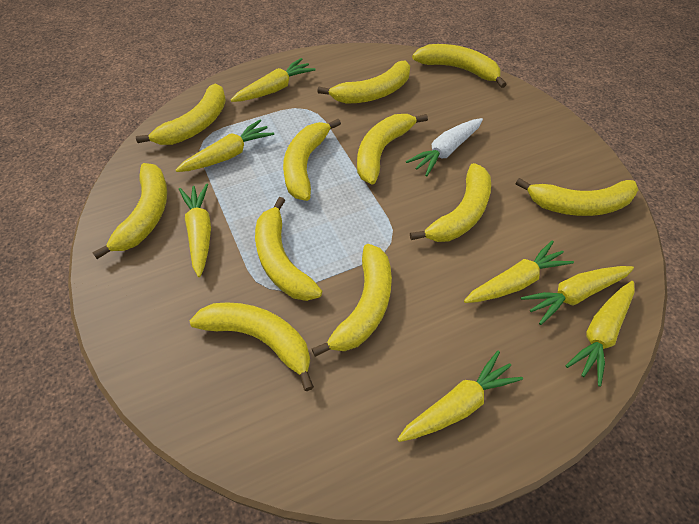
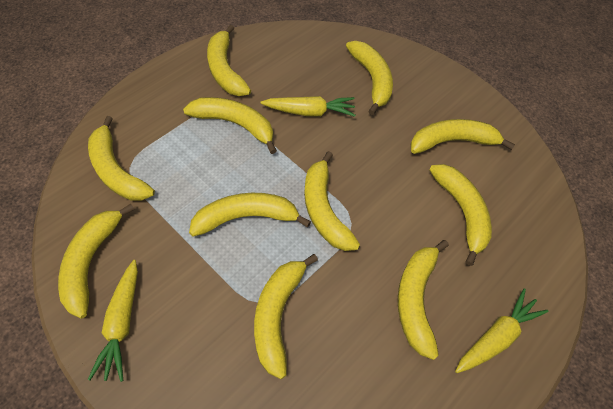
white carrot: [406,118,483,176] = 1 -> none = 0
yellow carrot: [176,120,274,172] [179,183,211,277] [231,58,316,102] [397,351,523,442] [464,240,574,303] [521,266,634,325] [565,281,635,387] = 7 -> [88,260,138,382] [261,96,355,117] [455,288,548,373] = 3

